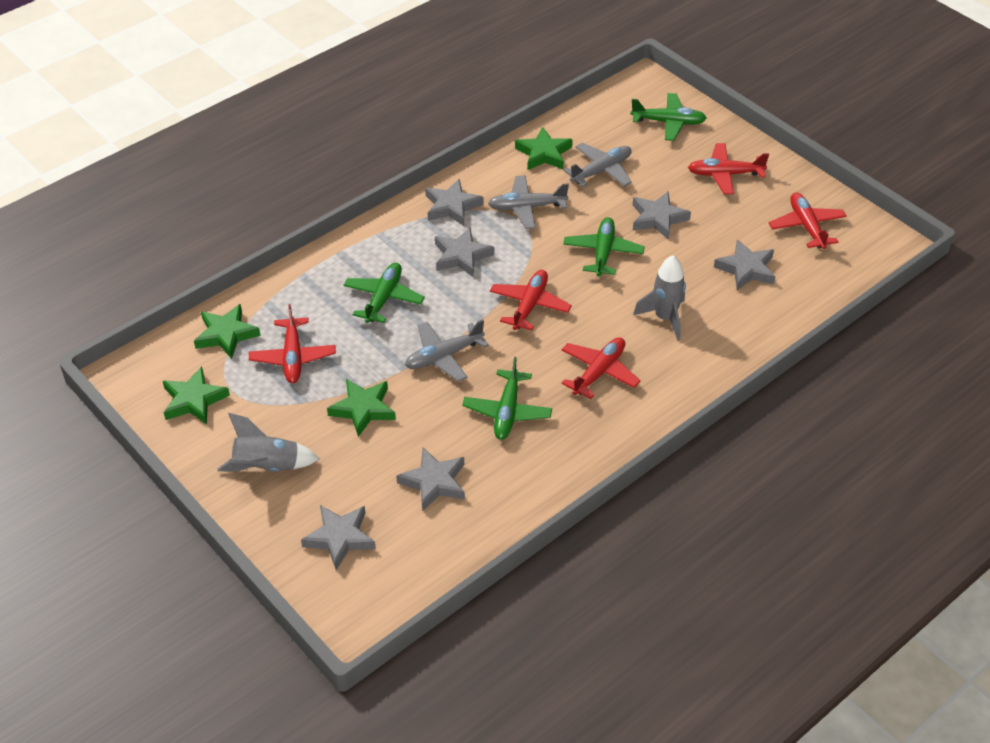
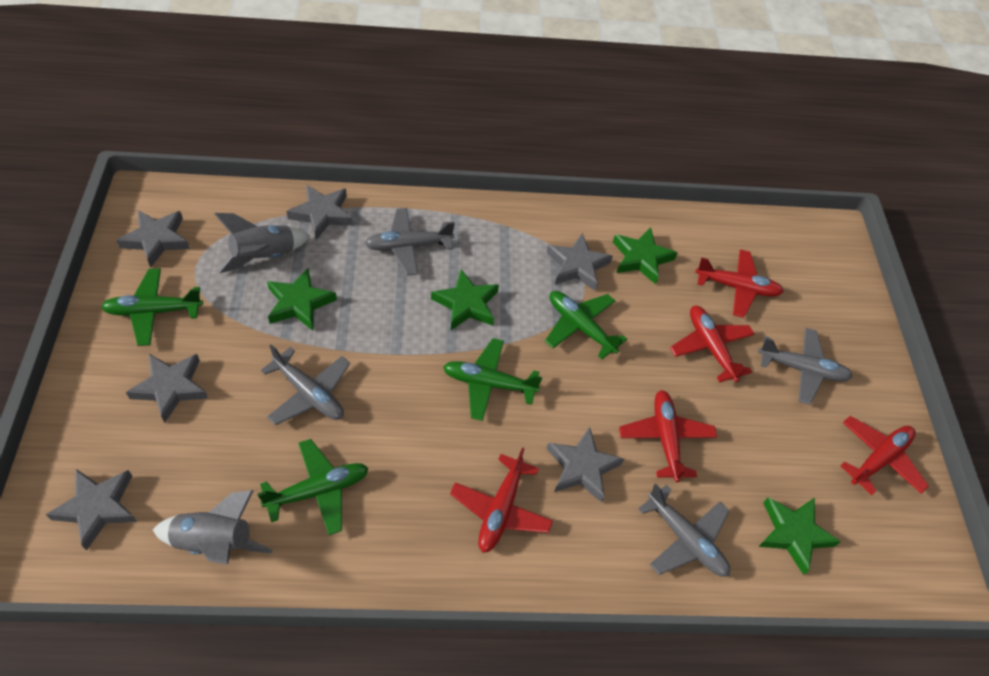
grey plane: [405,320,489,382] [488,175,569,229] [564,143,632,187] = 3 -> [261,344,350,425] [365,208,455,276] [638,484,730,577] [758,328,853,405] = 4

